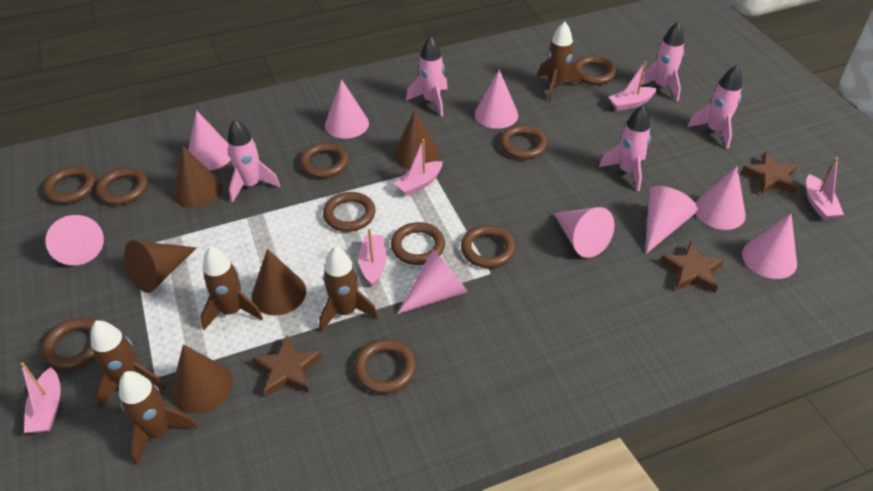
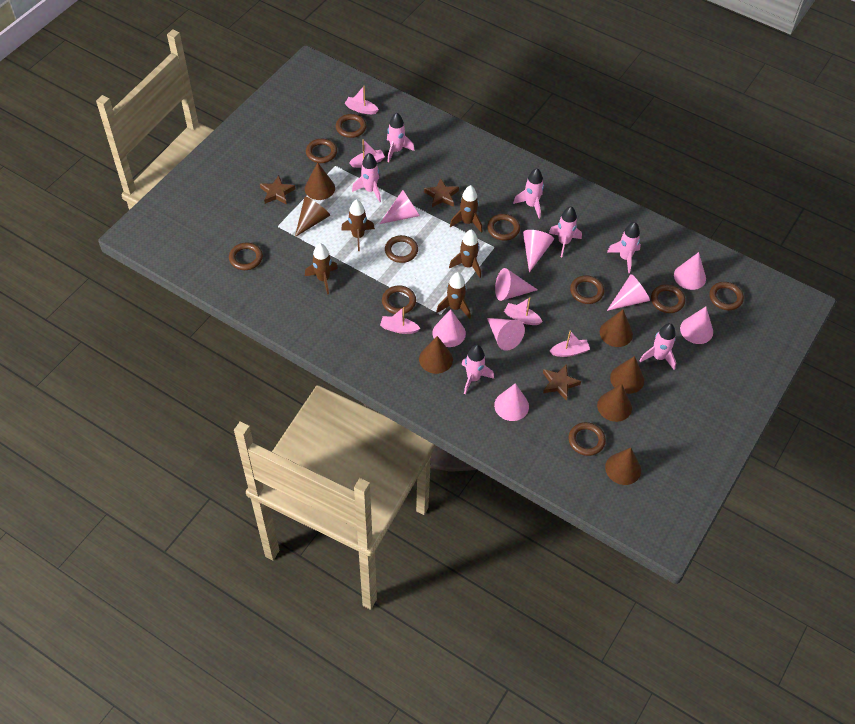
brown cone: [124,240,197,293] [171,344,233,414] [173,146,222,208] [252,249,306,315] [394,109,440,169] = 5 -> [295,196,330,237] [305,162,335,200] [419,336,453,374] [597,384,632,422] [600,310,633,347] [605,448,641,485] [610,356,644,394] = 7
pink rocket: [228,119,280,203] [406,36,448,116] [599,105,651,191] [641,21,684,101] [687,65,742,149] = 5 -> [352,153,381,202] [387,112,415,163] [461,345,494,394] [513,168,544,219] [549,206,582,257] [607,222,641,273] [640,323,676,370] = 7

